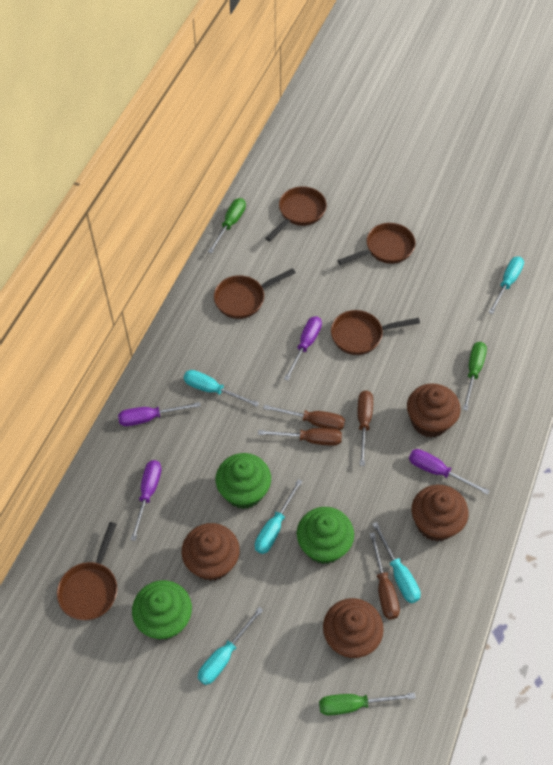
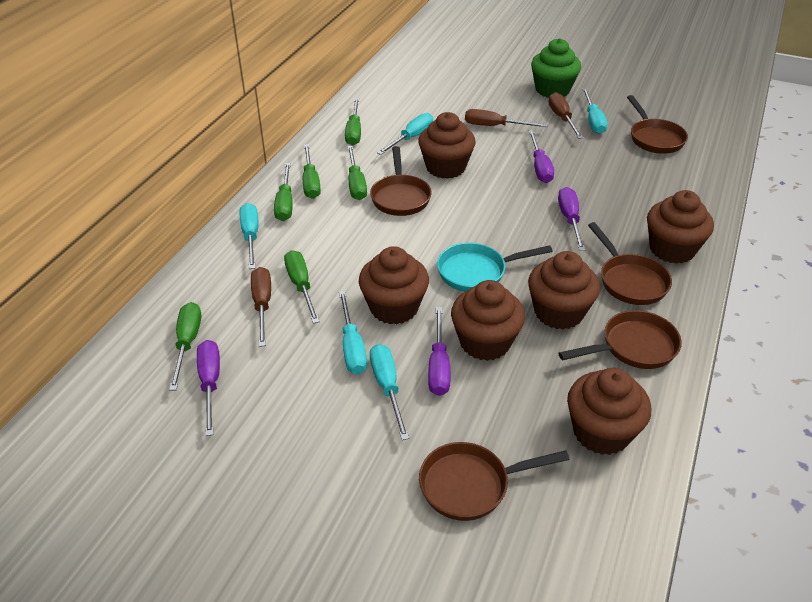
brown cupcake: [181,523,240,581] [323,598,384,658] [407,383,461,437] [412,485,468,541] = 4 -> [359,246,429,325] [418,112,475,179] [451,280,525,361] [528,251,600,330] [567,368,651,455] [647,190,714,264] = 6
brown screwdriver: [258,428,342,446] [263,405,345,431] [358,390,373,466] [369,532,400,619] = 4 -> [251,267,271,347] [465,109,548,127] [548,92,583,139] = 3
green cupcake: [132,580,192,640] [216,453,271,509] [297,507,354,564] = 3 -> [531,38,581,98] = 1
green screwdriver: [208,198,246,253] [319,693,416,715] [463,342,487,411] = 3 -> [169,302,201,391] [274,163,293,221] [284,250,320,324] [303,144,321,199] [345,98,361,146] [347,146,367,200] = 6
turquoise pan: none = 0 -> [437,243,553,292] = 1

